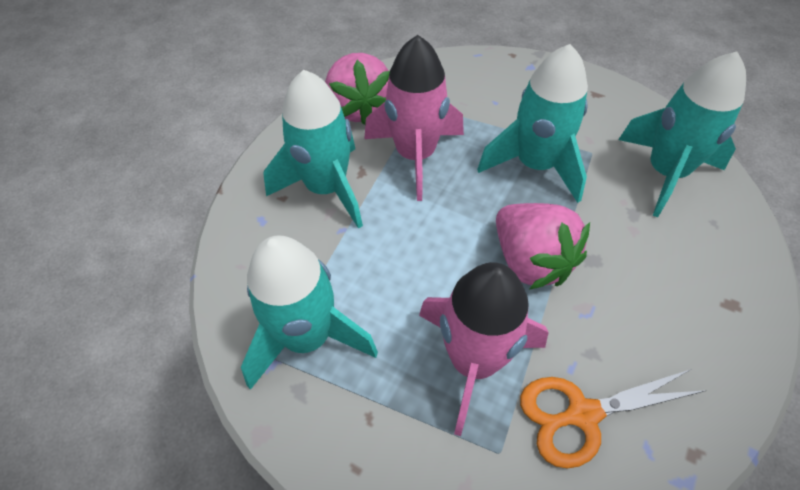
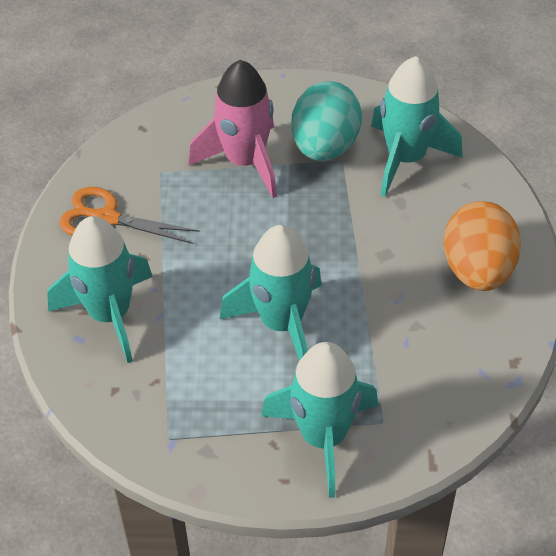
orange egg: none = 0 -> [444,201,521,291] = 1
pink rocket: [364,35,464,201] [419,262,549,436] = 2 -> [189,60,277,198] = 1
pink strawberry: [325,53,390,125] [496,203,590,290] = 2 -> none = 0
turquoise egg: none = 0 -> [291,81,362,161] = 1

